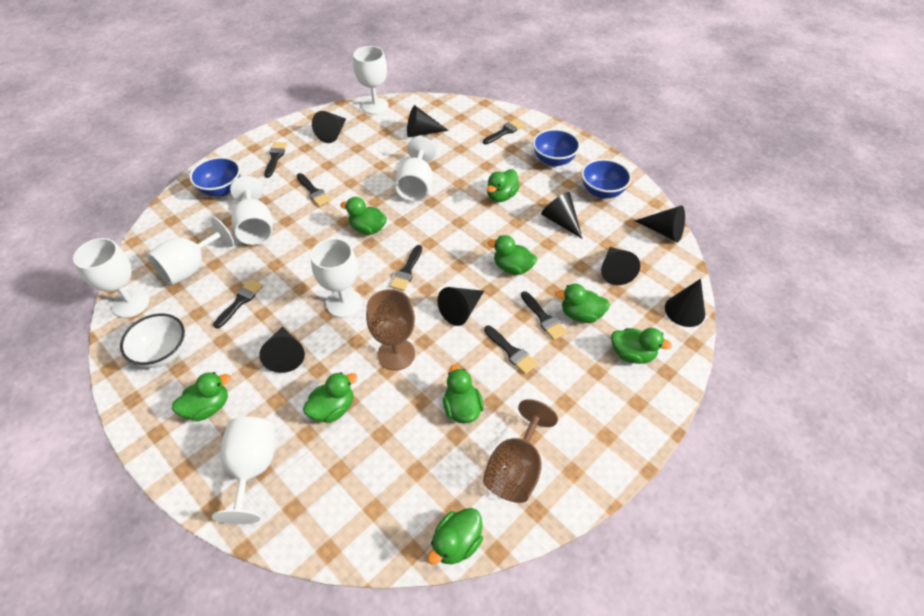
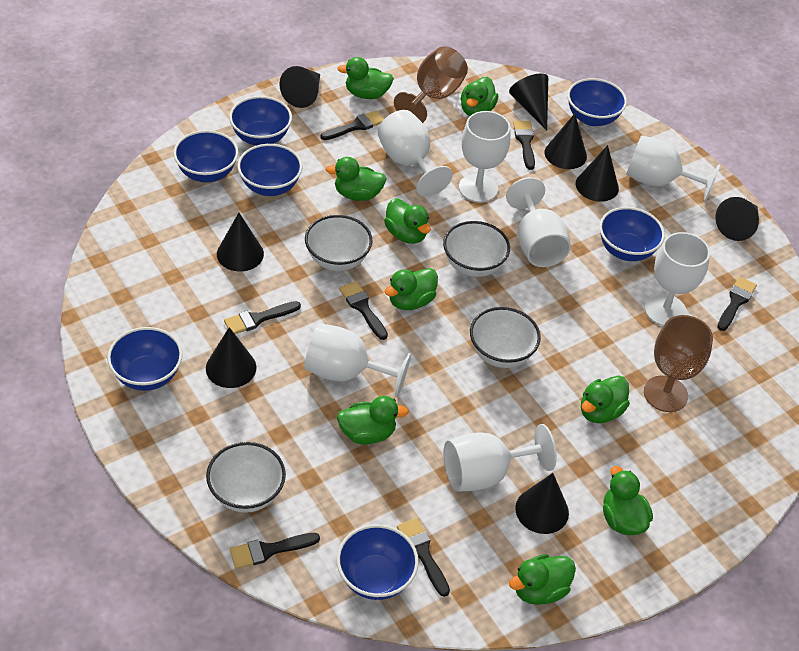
blue bowl: [189,157,240,196] [533,129,580,167] [581,159,631,199] = 3 -> [107,327,183,391] [173,130,239,182] [229,96,292,146] [238,144,302,196] [337,524,419,600] [567,78,627,126] [599,207,665,261] = 7
white bowl: [120,314,185,368] = 1 -> [206,442,286,513] [305,215,373,271] [443,221,510,277] [470,307,541,368] = 4

